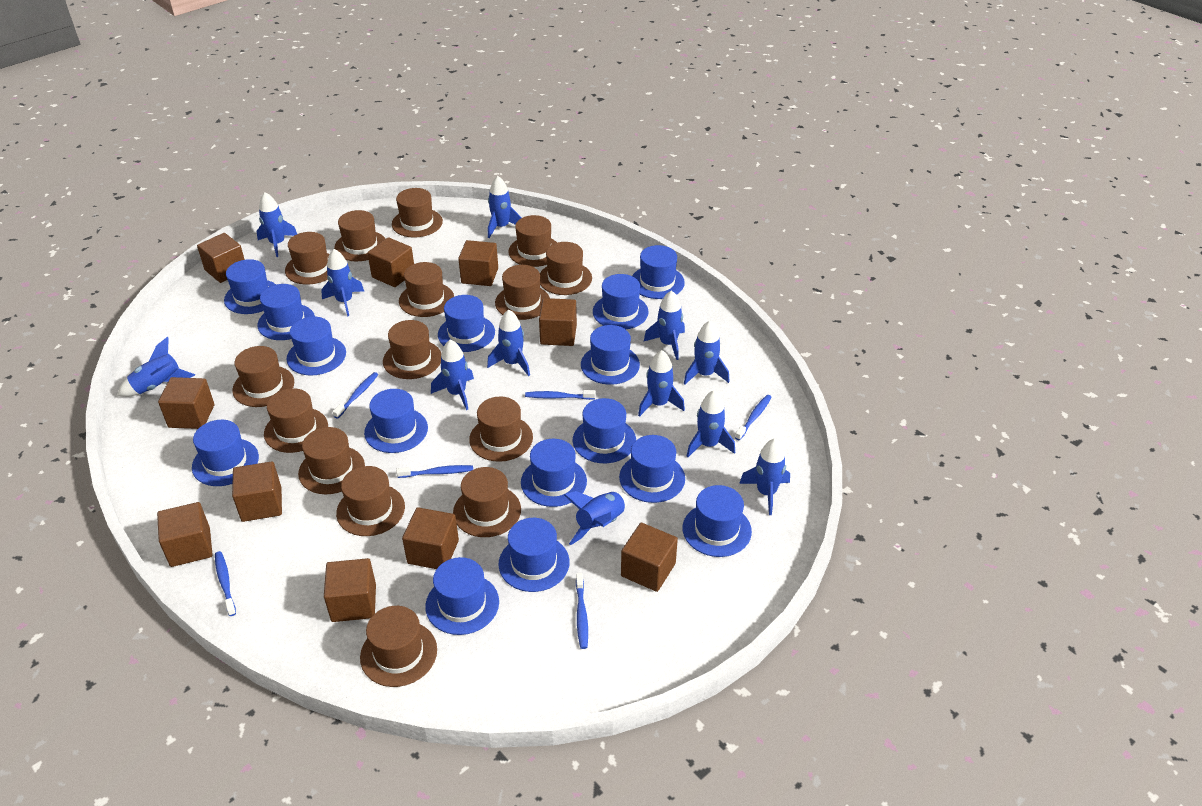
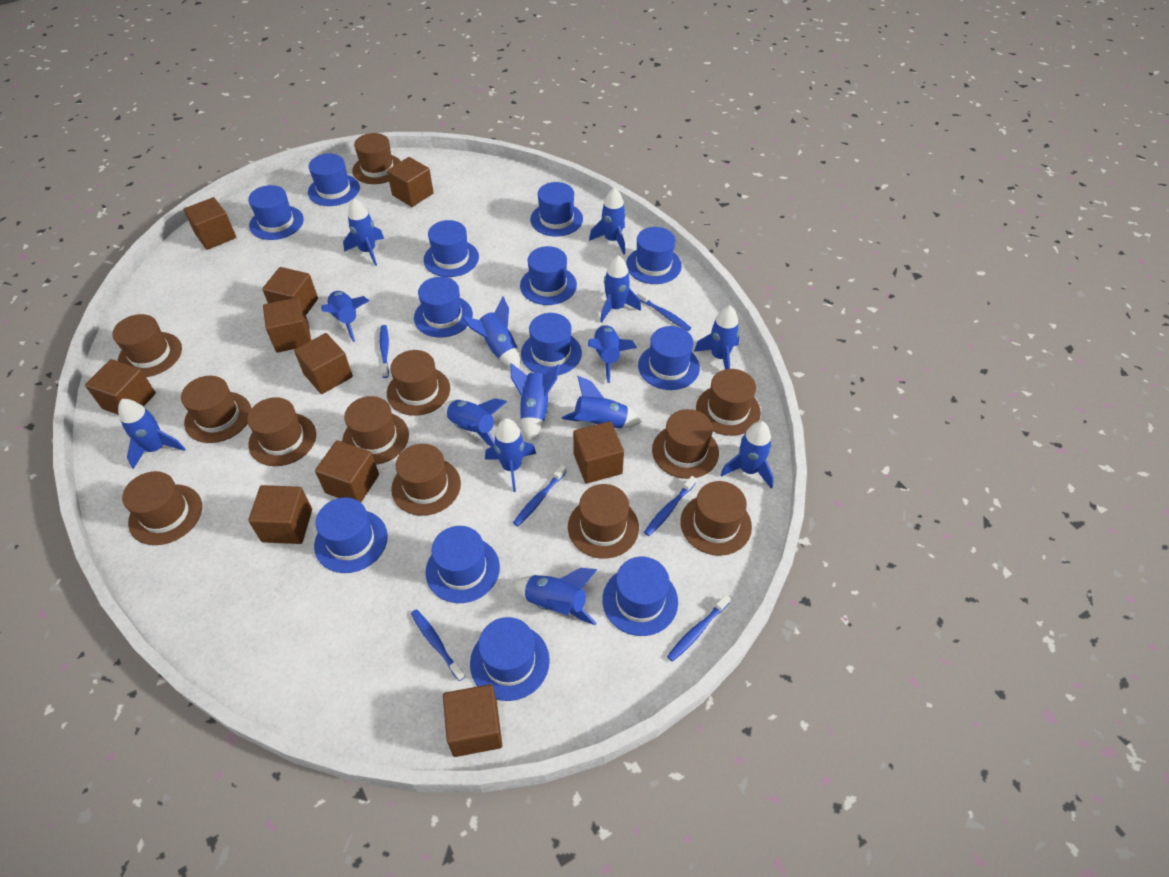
blue hat: [192,420,259,486] [224,259,276,314] [257,284,315,340] [287,316,346,376] [364,389,428,453] [425,557,499,635] [438,295,495,352] [498,518,570,592] [521,439,587,507] [573,398,636,463] [581,325,640,385] [593,274,649,329] [619,435,685,503] [632,245,685,299] [683,485,752,557] = 15 -> [248,185,304,240] [308,154,360,206] [314,497,388,573] [414,277,473,338] [424,220,479,277] [425,526,500,603] [470,617,550,701] [520,246,577,305] [521,313,582,375] [530,182,583,237] [602,557,678,636] [626,227,682,284] [638,326,700,390] = 13
blue rocket: [117,337,195,397] [257,192,297,257] [321,249,364,316] [431,339,474,410] [487,309,530,376] [488,176,522,238] [564,491,629,545] [638,350,685,417] [644,290,685,360] [684,321,730,385] [687,391,735,457] [739,439,790,515] = 12 -> [118,399,185,469] [321,291,369,342] [343,198,384,266] [443,398,507,446] [462,297,520,369] [485,418,536,492] [511,363,560,441] [513,568,597,625] [562,376,643,428] [588,325,637,383] [589,187,626,254] [600,255,641,323] [694,305,739,369] [720,421,774,488] = 14
brown hat: [232,346,294,407] [264,388,328,453] [285,232,330,284] [298,427,365,494] [334,210,385,261] [336,466,405,536] [360,606,437,687] [383,320,441,379] [392,188,443,238] [399,262,454,317] [453,467,521,537] [469,397,533,462] [495,265,550,320] [508,215,557,267] [540,242,592,295] = 15 -> [112,314,182,377] [122,471,202,545] [181,376,251,443] [247,397,316,466] [342,396,409,465] [352,133,401,184] [387,350,450,416] [391,444,461,516] [568,484,639,559] [652,409,719,479] [680,481,752,556] [696,369,761,436] = 12

